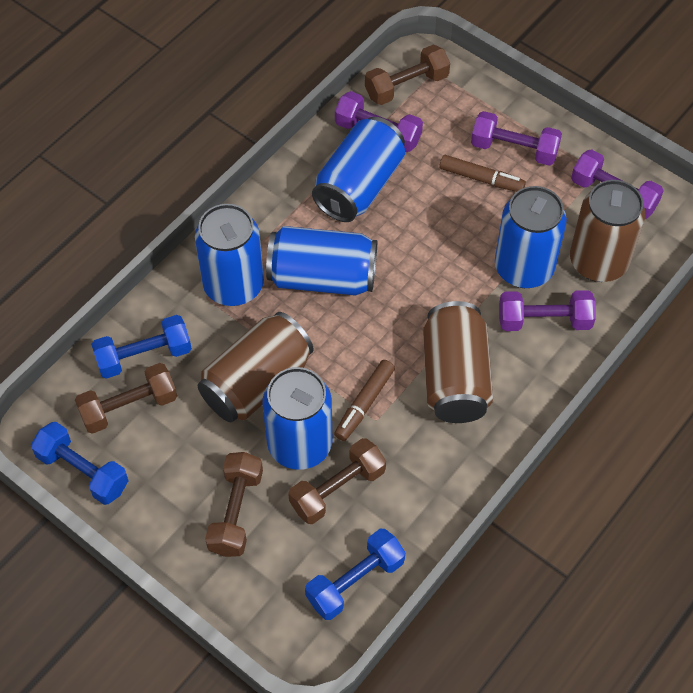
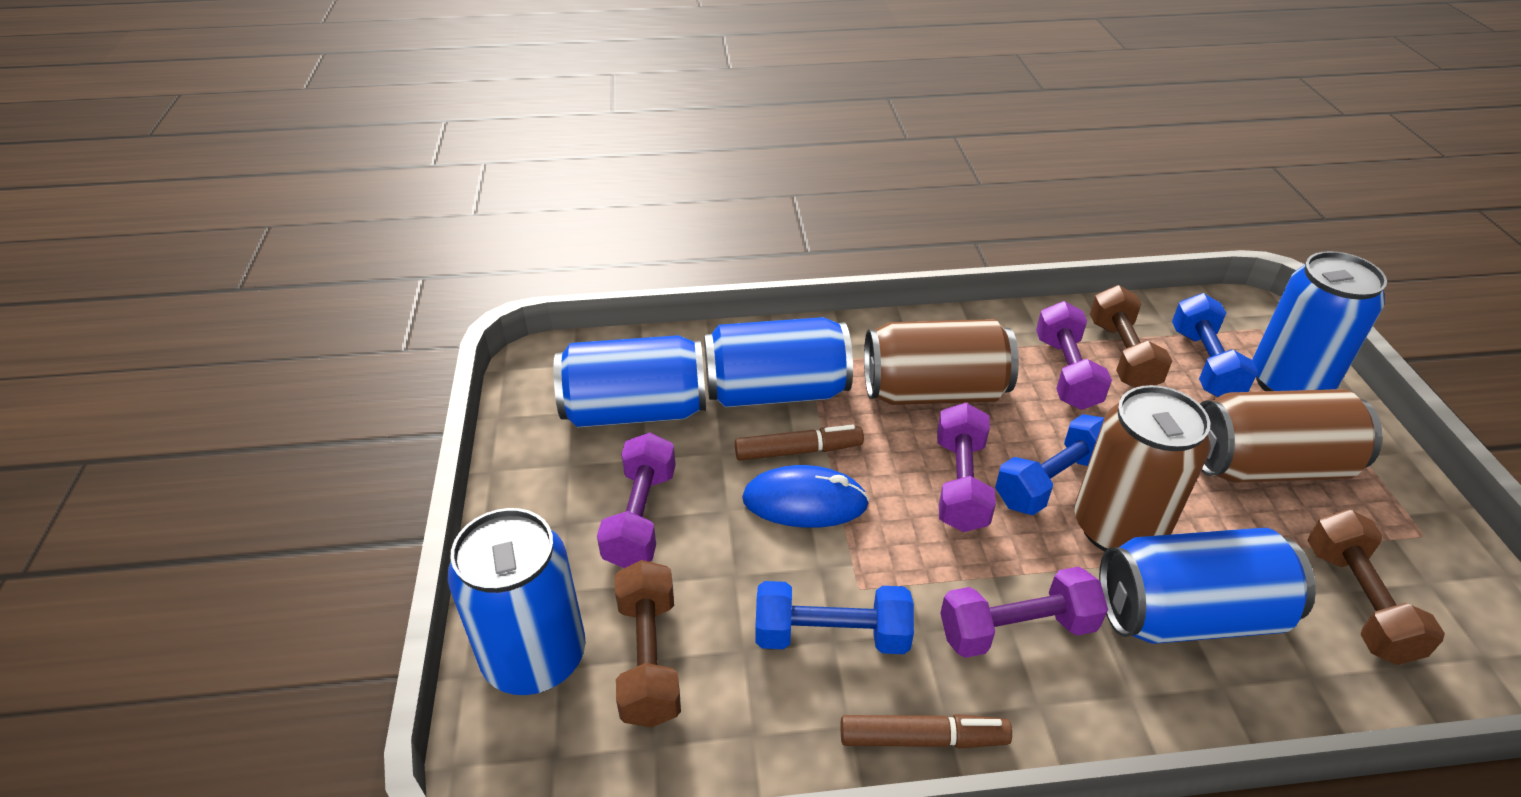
blue mouse: none = 0 -> [742,465,869,528] = 1
brown dumbbell: [75,363,177,434] [205,452,263,557] [288,438,386,524] [365,45,450,105] = 4 -> [615,560,681,727] [1090,285,1172,388] [1308,509,1445,665] = 3

